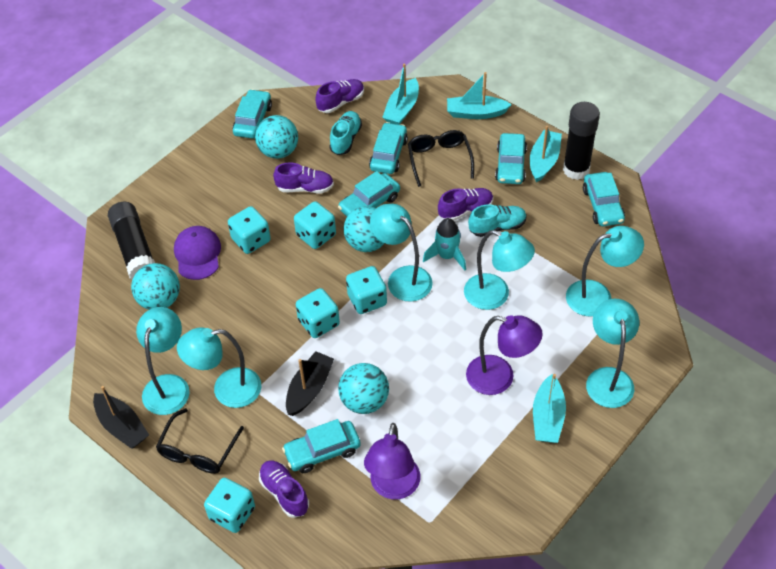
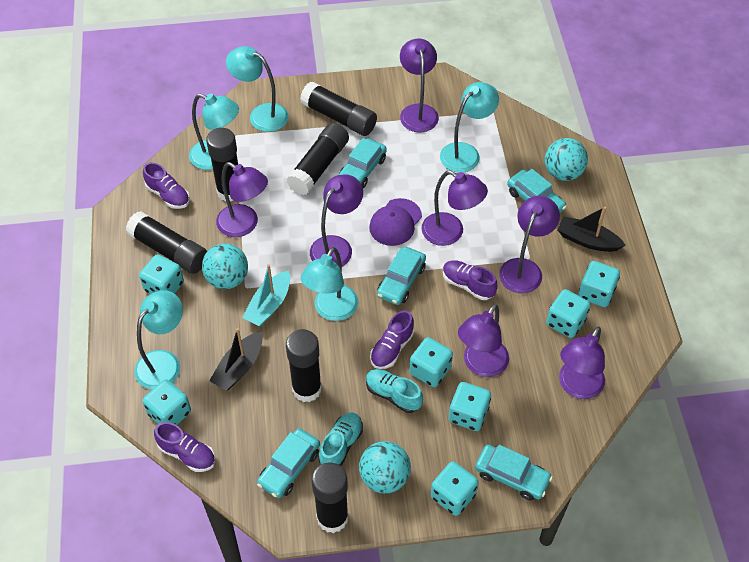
black glasses: [156,408,244,474] [408,130,474,187] = 2 -> none = 0
black glue stick: [108,202,155,280] [563,102,600,180] = 2 -> [126,211,207,274] [206,128,238,202] [286,123,349,195] [286,329,322,402] [300,82,377,136] [311,462,349,533] = 6
purple lamp: [364,423,420,499] [466,315,543,395] = 2 -> [216,162,268,237] [310,174,363,267] [400,39,439,132] [421,170,488,246] [458,304,509,377] [499,196,560,293] [559,327,605,399] = 7
turquoise ball: [131,263,180,310] [255,115,298,159] [338,363,389,414] [344,206,385,252] = 4 -> [202,243,248,289] [359,441,411,494] [545,138,588,181] = 3
turquoise boat: [382,63,419,125] [447,72,512,119] [530,126,562,183] [533,374,566,443] = 4 -> [242,264,290,327] = 1
turquoise car: [233,89,272,139] [282,419,361,473] [338,171,400,216] [369,122,408,174] [495,133,527,184] [583,172,625,226] = 6 -> [257,428,320,498] [339,138,387,188] [377,247,426,305] [475,445,553,501] [507,169,567,213] = 5
turquoise dice: [204,478,255,533] [228,206,271,254] [294,201,336,249] [296,288,340,338] [346,266,387,314] = 5 -> [139,255,184,294] [143,379,191,425] [409,337,453,387] [431,461,478,516] [449,382,491,431] [546,289,590,338] [579,261,620,307] = 7
turquoise lamp: [136,307,190,415] [177,327,261,408] [370,204,433,302] [464,230,535,310] [566,226,644,317] [586,299,639,408] = 6 -> [134,290,183,390] [189,94,239,170] [226,46,289,132] [301,247,358,321] [440,82,499,172] = 5
turquoise rocket: [423,218,466,270] = 1 -> none = 0

